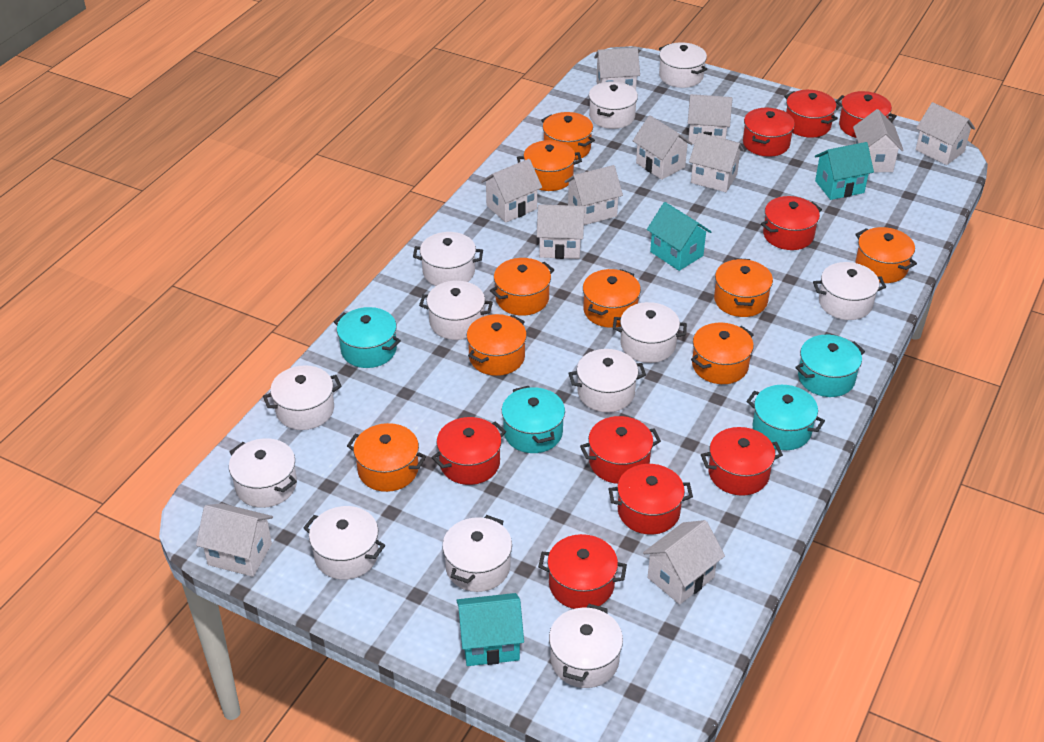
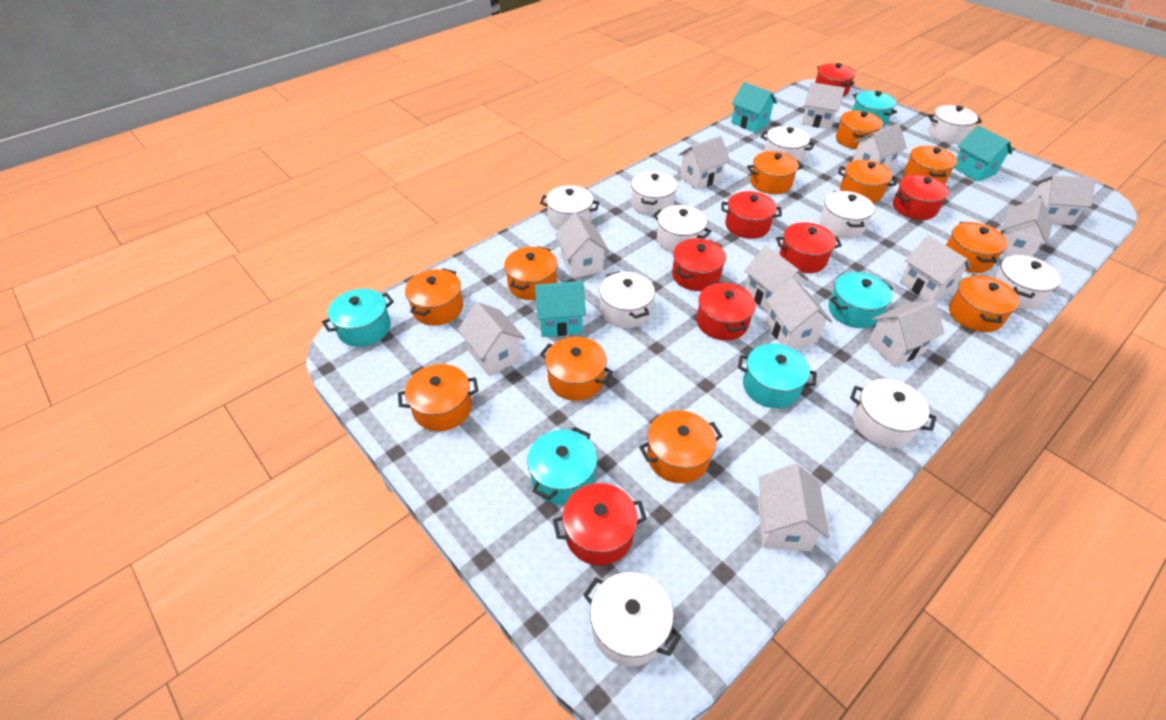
orange pot: [347,423,427,492] [467,314,527,376] [490,258,554,316] [517,140,582,191] [541,112,595,160] [583,269,641,328] [691,323,754,384] [714,258,773,317] [855,227,917,283] = 9 -> [398,364,478,431] [405,268,463,325] [504,246,558,300] [540,337,613,401] [639,410,722,483] [747,151,803,194] [836,111,883,149] [838,160,897,203] [904,146,957,184] [946,222,1008,273] [949,274,1020,332] = 11
red pot: [431,417,506,485] [538,534,627,609] [580,416,661,484] [609,464,693,535] [701,427,783,496] [743,108,795,157] [761,196,822,250] [784,90,838,138] [835,91,897,138] = 9 -> [553,483,647,565] [672,238,726,291] [697,281,756,341] [721,191,782,239] [776,222,842,273] [815,63,856,97] [893,174,949,220] = 7
turquoise pot: [334,307,401,368] [502,386,565,453] [746,385,825,450] [795,335,865,397] = 4 -> [322,289,394,347] [527,427,597,505] [738,344,817,408] [829,272,893,328] [852,91,897,127] = 5
white house: [196,503,273,577] [481,159,542,223] [537,204,585,259] [564,165,623,225] [594,47,640,90] [633,115,692,180] [643,520,725,605] [688,94,732,144] [689,133,744,192] [853,109,904,172] [916,102,975,165] = 11 -> [458,302,525,376] [555,213,609,278] [678,136,730,190] [744,245,809,311] [757,464,830,551] [765,278,832,349] [801,82,845,129] [853,123,907,169] [868,300,945,367] [900,235,971,301] [1000,198,1053,257] [1029,175,1096,225] = 12
white pot: [229,438,297,508] [263,365,342,430] [303,506,385,580] [413,232,483,286] [419,281,493,340] [442,515,512,592] [549,604,623,688] [569,349,646,412] [589,81,638,129] [613,302,687,363] [659,42,707,88] [813,262,886,320] = 12 -> [540,185,600,230] [583,572,681,667] [599,271,655,328] [631,171,678,216] [653,205,712,253] [761,126,815,163] [820,191,875,238] [850,379,936,448] [928,105,982,143] [994,255,1061,309] = 10

